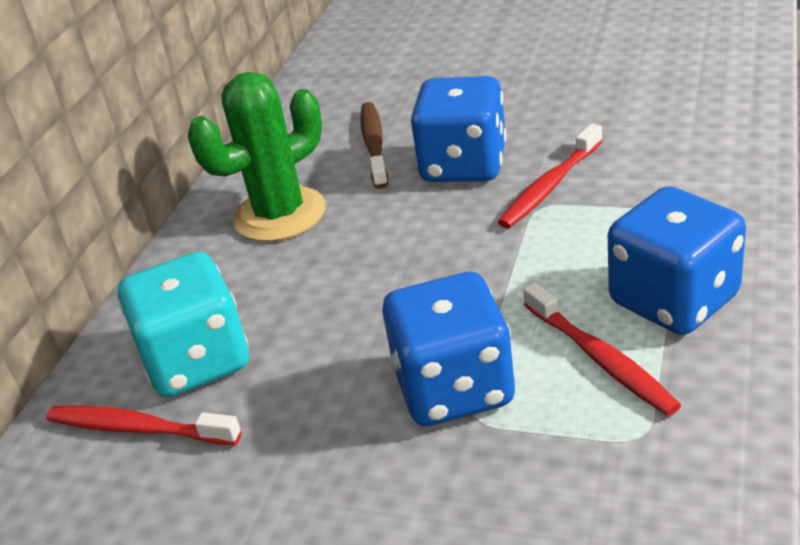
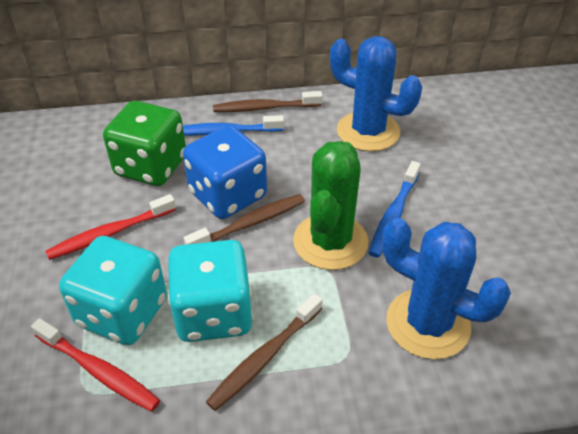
blue cactus: none = 0 -> [330,36,422,151] [382,218,511,359] = 2
blue dice: [382,272,515,426] [411,76,507,182] [608,186,746,335] = 3 -> [183,125,267,219] = 1
blue toothbrush: none = 0 -> [183,115,284,136] [369,161,421,258] = 2
brown toothbrush: [360,102,388,189] = 1 -> [184,194,305,245] [206,294,322,411] [213,91,323,112] = 3
green dice: none = 0 -> [103,101,186,186] = 1
red toothbrush: [46,405,241,445] [498,124,603,228] [523,282,681,416] = 3 -> [31,318,160,411] [45,194,176,260] = 2
turquoise dice: [118,252,249,397] = 1 -> [59,236,167,345] [168,240,253,342] = 2

